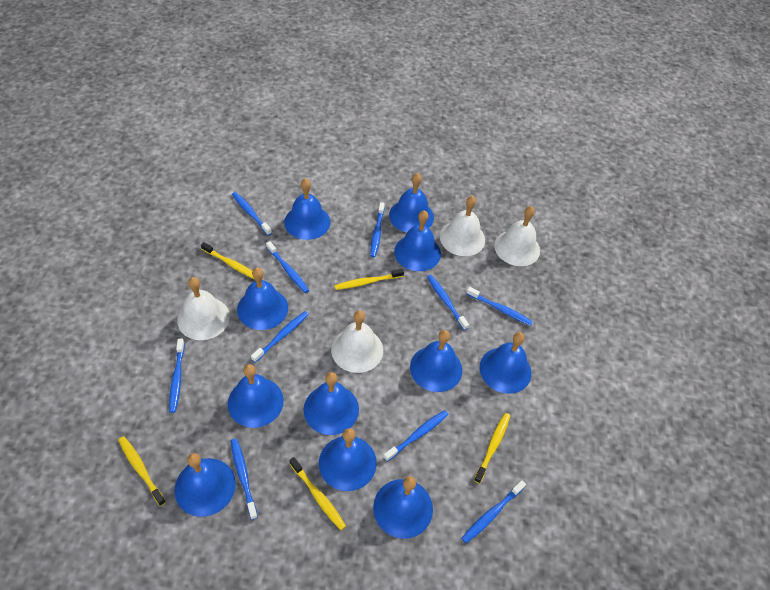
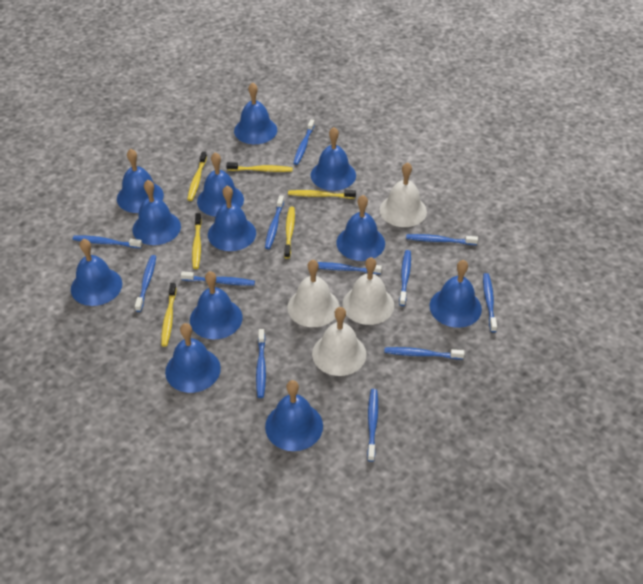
blue bell: [174,453,236,517] [228,364,284,428] [237,267,288,330] [284,178,330,240] [304,372,359,435] [319,428,377,491] [373,476,433,539] [389,173,434,233] [394,210,441,271] [410,330,462,392] [479,332,532,394] = 11 -> [71,239,122,306] [117,149,164,213] [133,180,181,245] [165,323,221,393] [190,271,242,339] [197,152,244,217] [208,186,256,251] [234,82,277,144] [265,380,323,451] [311,127,356,191] [336,195,385,261] [430,260,482,328] = 12
blue toothbrush: [169,339,185,413] [231,439,258,520] [232,192,272,236] [251,311,309,363] [266,241,309,293] [370,202,385,257] [383,410,449,462] [427,275,469,330] [462,480,526,543] [467,287,533,326] = 10 -> [73,235,142,248] [135,255,156,312] [181,271,255,286] [256,329,266,398] [265,196,284,249] [293,119,315,165] [318,262,382,274] [367,389,378,462] [384,347,464,359] [399,250,411,306] [406,234,478,245] [483,273,497,332] = 12
yellow toothbrush: [118,436,166,506] [201,242,254,279] [289,457,346,530] [334,269,404,290] [474,413,510,483] = 5 -> [161,283,176,347] [187,152,207,201] [192,213,202,269] [226,162,293,172] [284,207,295,259] [288,190,356,199] = 6

